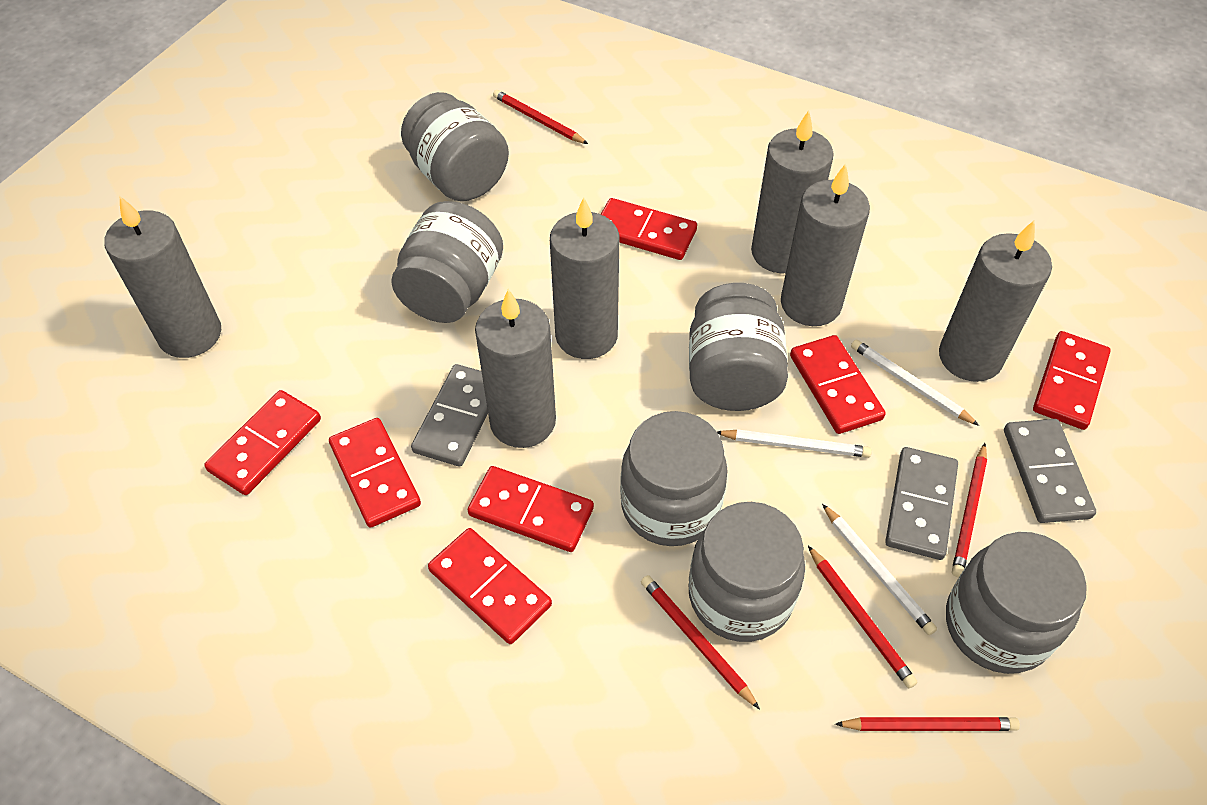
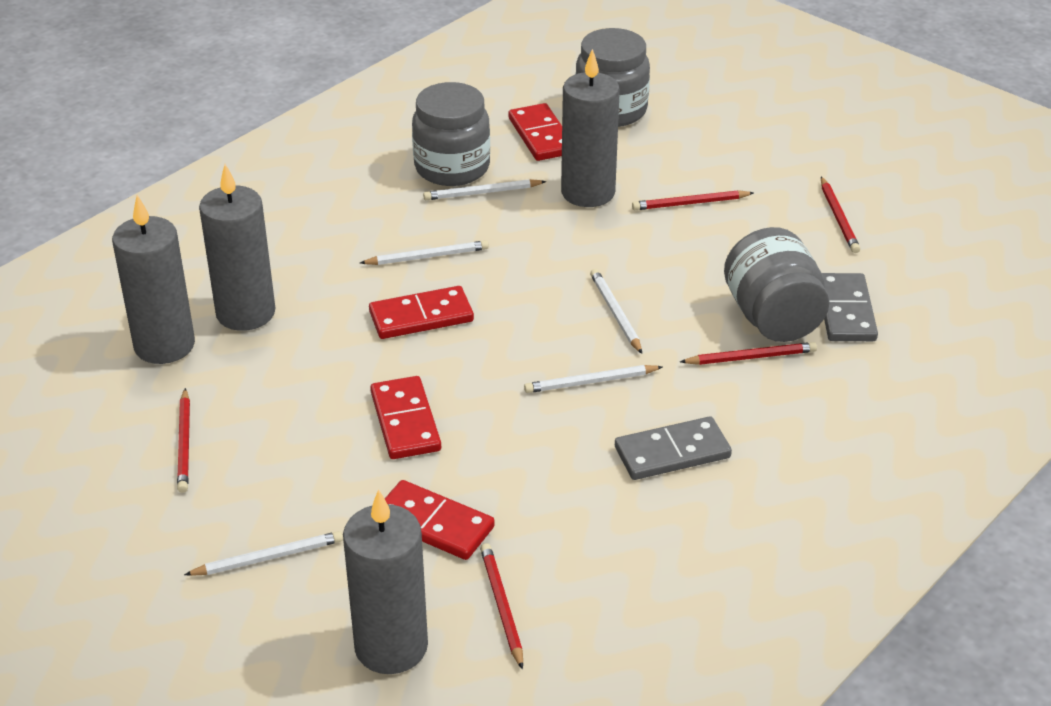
grey candle: [104,196,221,358] [475,289,556,448] [550,197,620,359] [751,110,834,274] [781,163,870,326] [939,220,1052,382] = 6 -> [112,195,195,364] [199,164,275,331] [343,489,428,674] [561,49,620,207] = 4
grey domino: [411,364,488,466] [885,447,958,560] [1004,419,1096,523] = 3 -> [615,416,732,480] [822,273,878,341] = 2
grey jar: [391,201,503,323] [401,92,509,201] [620,411,728,546] [689,283,788,411] [689,502,805,642] [946,532,1087,674] = 6 -> [412,82,490,186] [575,28,650,127] [724,227,829,342] = 3
red domino: [204,390,321,495] [329,418,421,528] [428,528,552,644] [468,466,594,552] [601,198,697,260] [790,335,886,434] [1033,331,1111,430] = 7 -> [369,286,474,339] [370,376,441,459] [385,480,495,560] [508,103,562,161] = 4
white pencil: [717,429,872,458] [822,504,937,635] [851,339,979,426] = 3 -> [184,531,343,576] [360,240,489,265] [423,179,546,200] [524,365,662,393] [590,269,642,354] = 5

